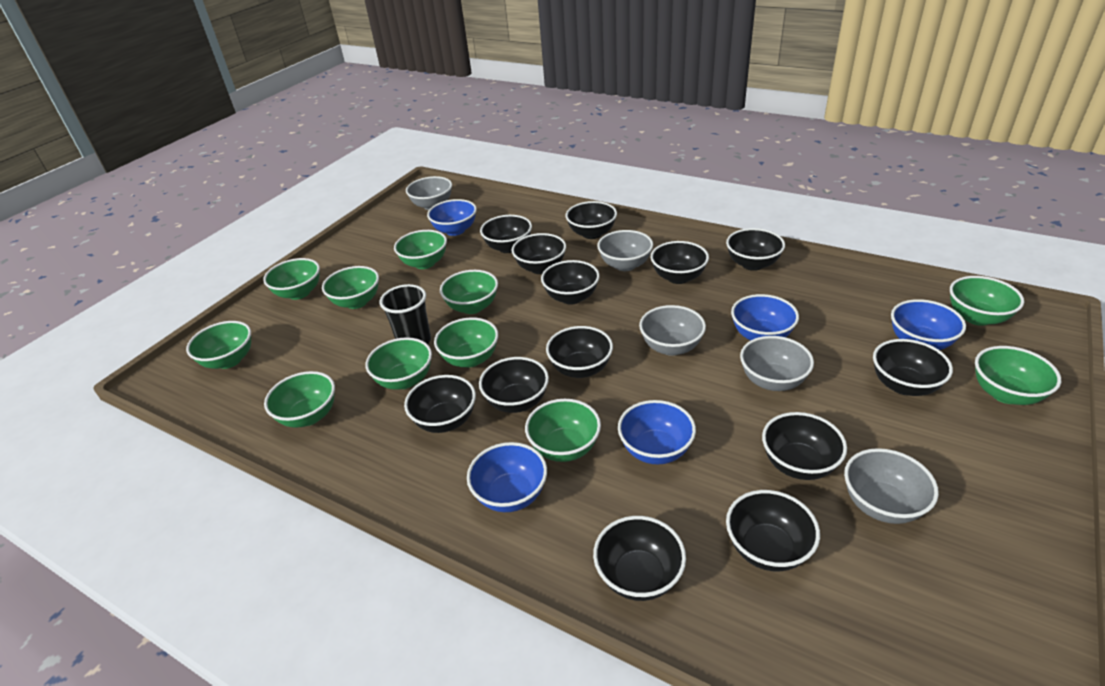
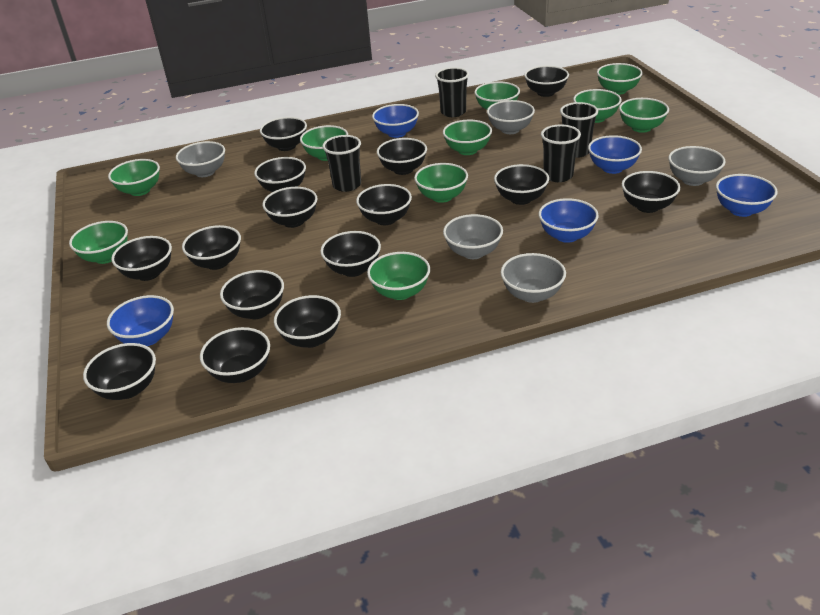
black bowl: [404,375,476,433] [479,357,549,413] [480,215,532,253] [512,233,566,274] [541,260,600,305] [546,326,613,378] [566,201,617,239] [593,516,686,601] [650,241,709,284] [726,228,785,271] [726,490,820,572] [762,412,847,480] [873,339,953,396] = 13 -> [83,343,156,400] [111,236,172,281] [182,225,241,270] [200,327,270,383] [220,270,284,319] [254,157,306,192] [260,117,307,151] [263,187,317,228] [274,295,341,348] [320,231,381,277] [356,184,412,225] [377,138,427,175] [494,164,549,205] [524,65,569,97] [622,171,680,213] = 15
black cup: [379,284,431,344] = 1 -> [322,135,361,192] [435,67,469,117] [541,125,581,182] [560,102,598,158] = 4
green bowl: [186,321,251,369] [263,258,320,300] [264,371,335,427] [322,266,379,309] [365,337,432,390] [394,230,447,269] [434,317,498,368] [440,270,498,314] [525,399,601,462] [950,276,1024,326] [975,346,1061,405] = 11 -> [69,221,128,264] [108,159,160,196] [300,125,348,161] [367,252,430,300] [414,163,468,203] [443,120,492,155] [474,81,520,110] [573,89,622,123] [597,63,643,95] [619,98,669,133] = 10

